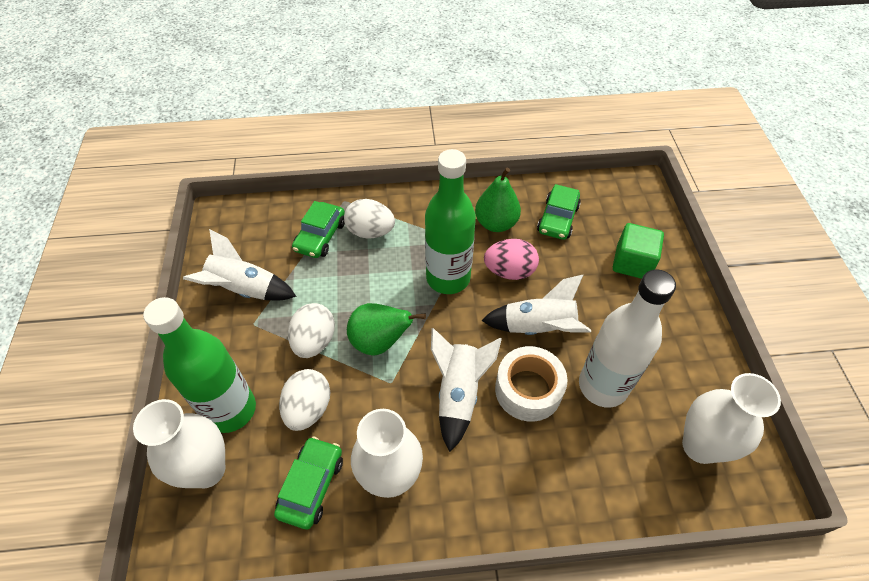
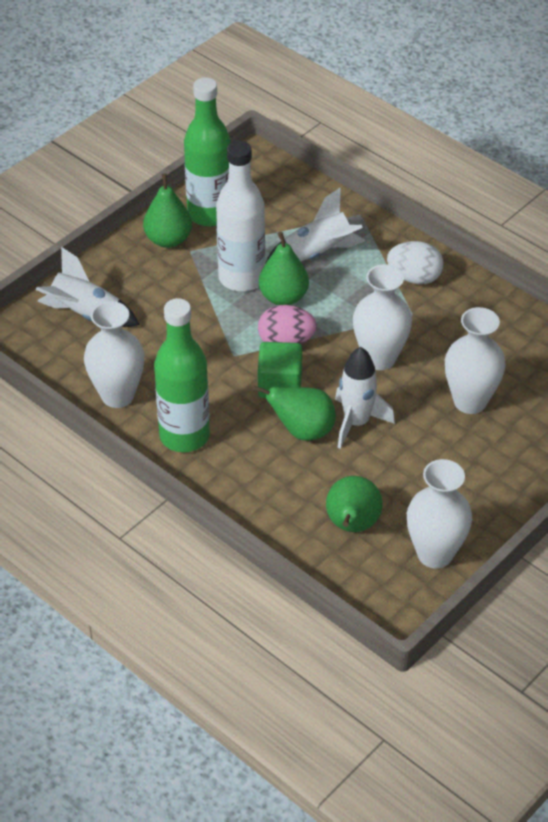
green car: [274,436,343,529] [292,201,345,258] [537,184,581,240] = 3 -> none = 0
green pear: [347,303,426,355] [475,168,521,232] = 2 -> [143,173,192,248] [252,386,336,441] [259,232,309,305] [326,476,383,532] = 4
white egg: [279,369,330,431] [288,303,335,358] [344,199,395,239] = 3 -> [387,241,444,284] = 1
white tape: [495,346,568,422] = 1 -> none = 0
white vase: [133,399,225,488] [351,409,423,498] [682,373,781,464] = 3 -> [84,301,145,408] [353,264,412,370] [407,459,472,569] [445,307,506,414] = 4

